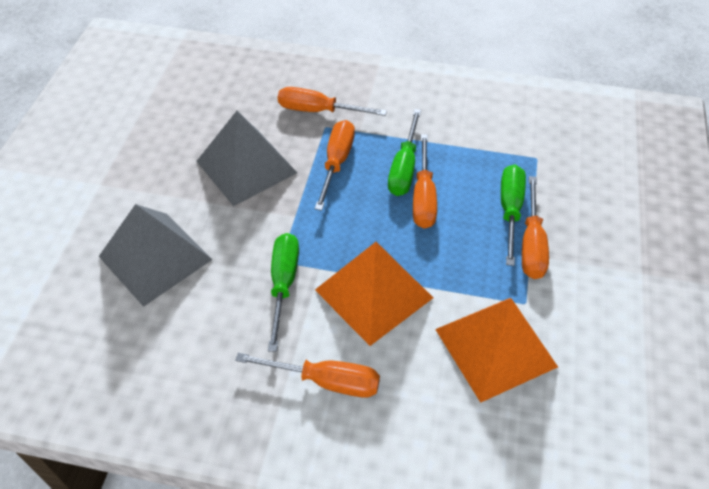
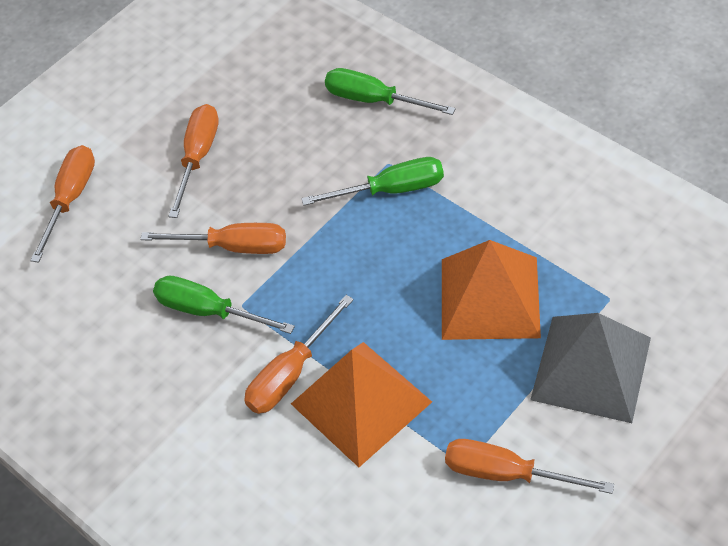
grey pyramid: [99,204,213,307] [196,111,297,206] = 2 -> [530,313,651,423] = 1

